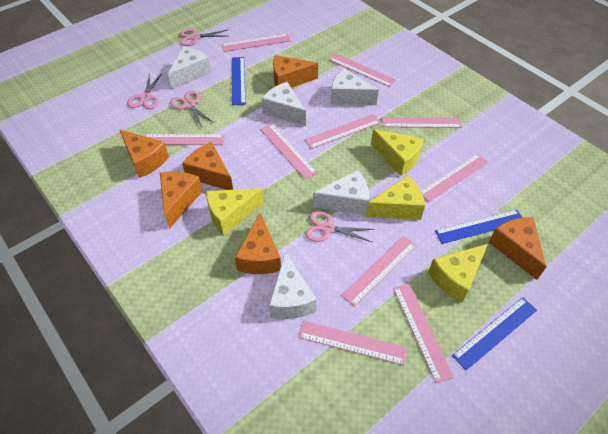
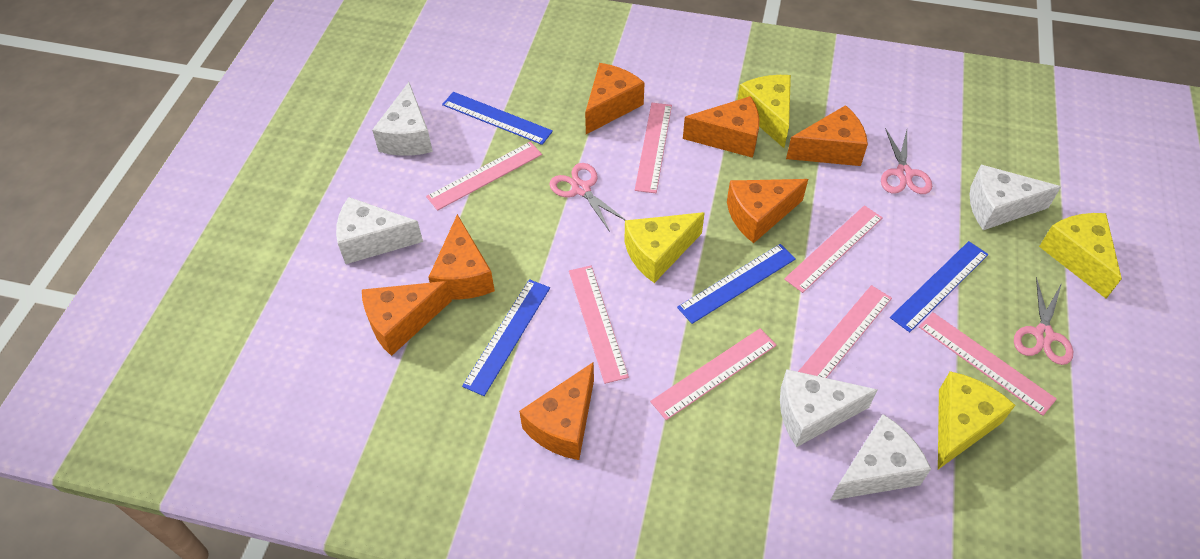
blue ruler: [232,57,246,105] [435,210,523,244] [452,297,537,370] = 3 -> [442,92,553,145] [462,279,550,396] [677,244,796,324] [890,241,988,332] = 4
orange cheese: [120,130,169,178] [160,171,203,229] [182,142,233,190] [235,213,281,274] [273,55,318,88] [489,217,546,280] = 6 -> [362,281,452,356] [428,214,495,300] [519,362,594,460] [585,63,645,134] [683,96,759,158] [727,179,808,243] [786,105,868,166] = 7
pink ruler: [144,134,225,145] [222,34,291,52] [260,123,317,179] [299,321,407,365] [305,114,381,149] [329,54,396,87] [341,236,416,307] [382,117,462,128] [393,283,454,383] [421,154,488,202] = 10 -> [426,142,542,211] [569,266,629,384] [635,103,672,193] [650,328,777,420] [784,205,883,293] [798,285,892,378] [919,312,1057,416] = 7
pink scissors: [127,73,162,109] [170,90,214,127] [180,29,229,46] [305,211,374,242] = 4 -> [550,163,626,232] [881,128,932,194] [1014,277,1073,365] = 3

